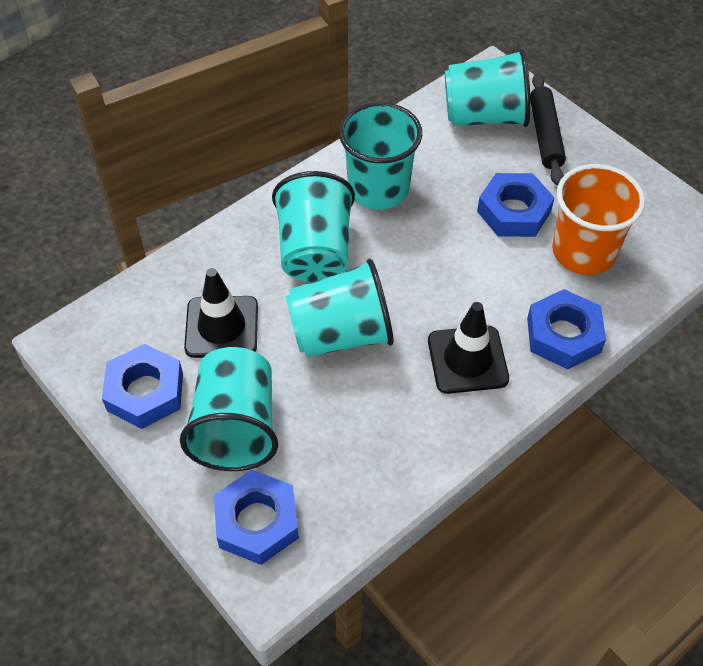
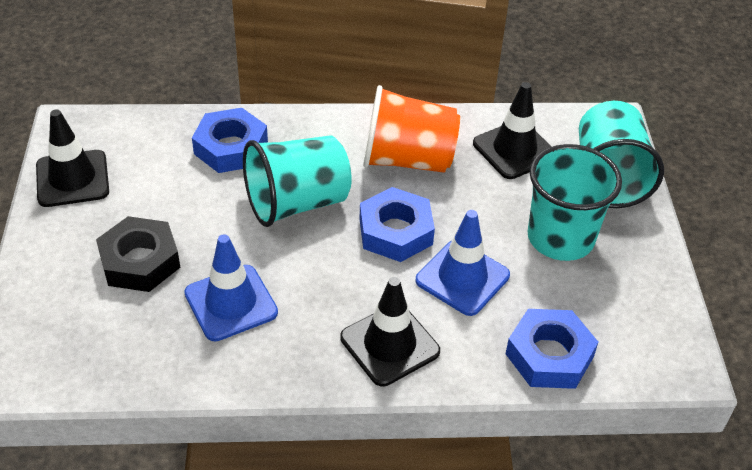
black nut: none = 0 -> [96,216,180,292] = 1
black rolling pin: [530,73,566,185] = 1 -> none = 0
black traffic cone: [184,268,258,358] [428,302,509,394] = 2 -> [36,109,109,207] [340,277,440,386] [473,82,551,179] = 3
blue nut: [102,344,183,429] [214,470,299,565] [477,173,555,237] [527,289,606,369] = 4 -> [192,108,268,173] [360,187,435,262] [506,309,598,389] = 3
blue traffic cone: none = 0 -> [184,234,278,341] [415,210,510,316] = 2
turquoise cup: [180,347,278,471] [272,171,355,282] [286,259,394,357] [339,102,422,209] [445,49,530,127] = 5 -> [243,136,352,227] [528,144,622,261] [579,101,664,208] = 3

